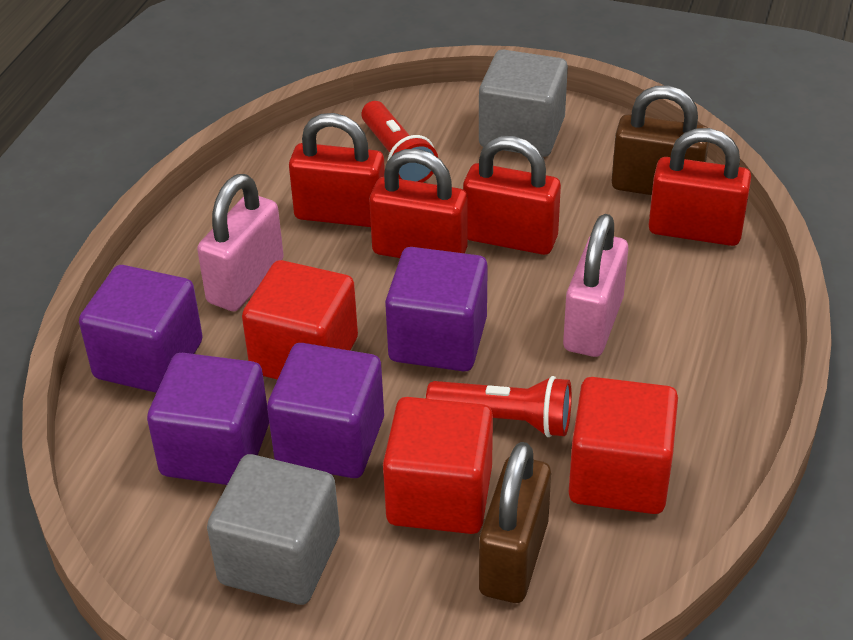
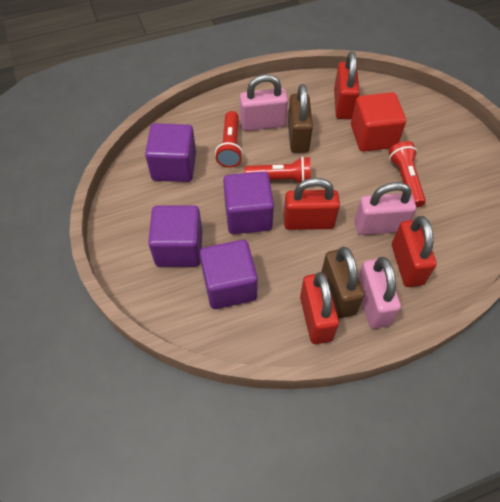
grey cube: [207,454,340,605] [479,49,568,157] = 2 -> none = 0
pink padlock: [197,174,284,311] [563,214,628,357] = 2 -> [240,74,288,131] [354,182,416,235] [358,257,401,329] = 3
red cube: [242,260,358,380] [383,397,493,534] [569,377,678,514] = 3 -> [351,92,406,152] = 1
red flashlight: [362,101,438,183] [426,376,572,437] = 2 -> [215,111,243,168] [244,156,311,183] [388,141,426,208] = 3

